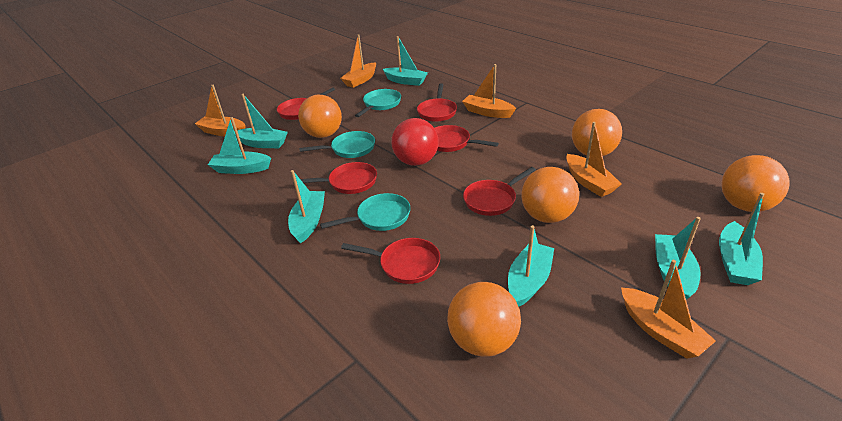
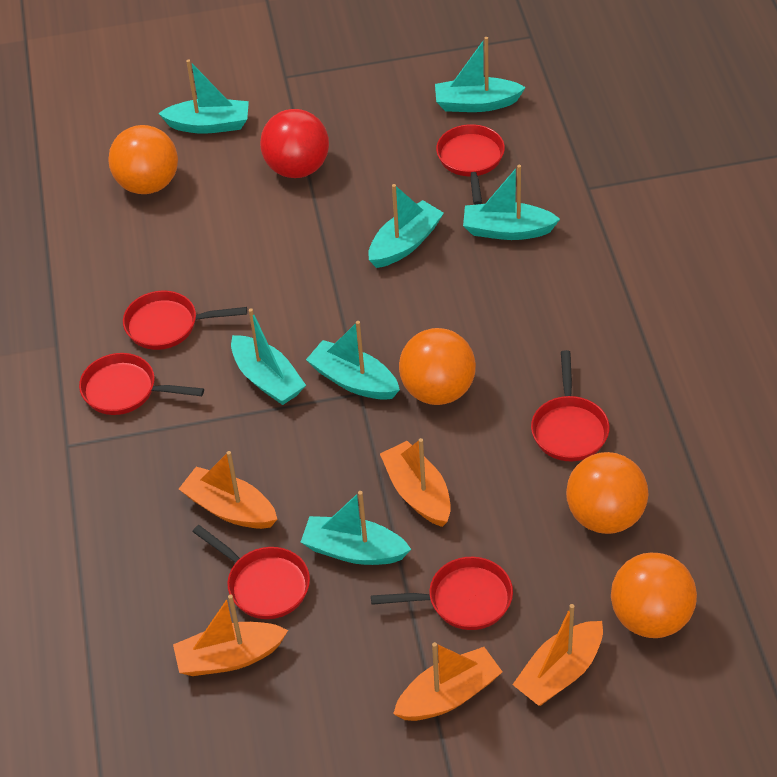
orange ball: [298,95,342,138] [447,282,521,357] [521,167,579,223] [572,109,622,156] [721,155,789,212] = 5 -> [108,125,178,194] [399,328,476,405] [566,452,648,534] [611,553,697,638] = 4
turquoise pan: [299,131,375,158] [320,193,411,231] [355,89,401,117] = 3 -> none = 0

